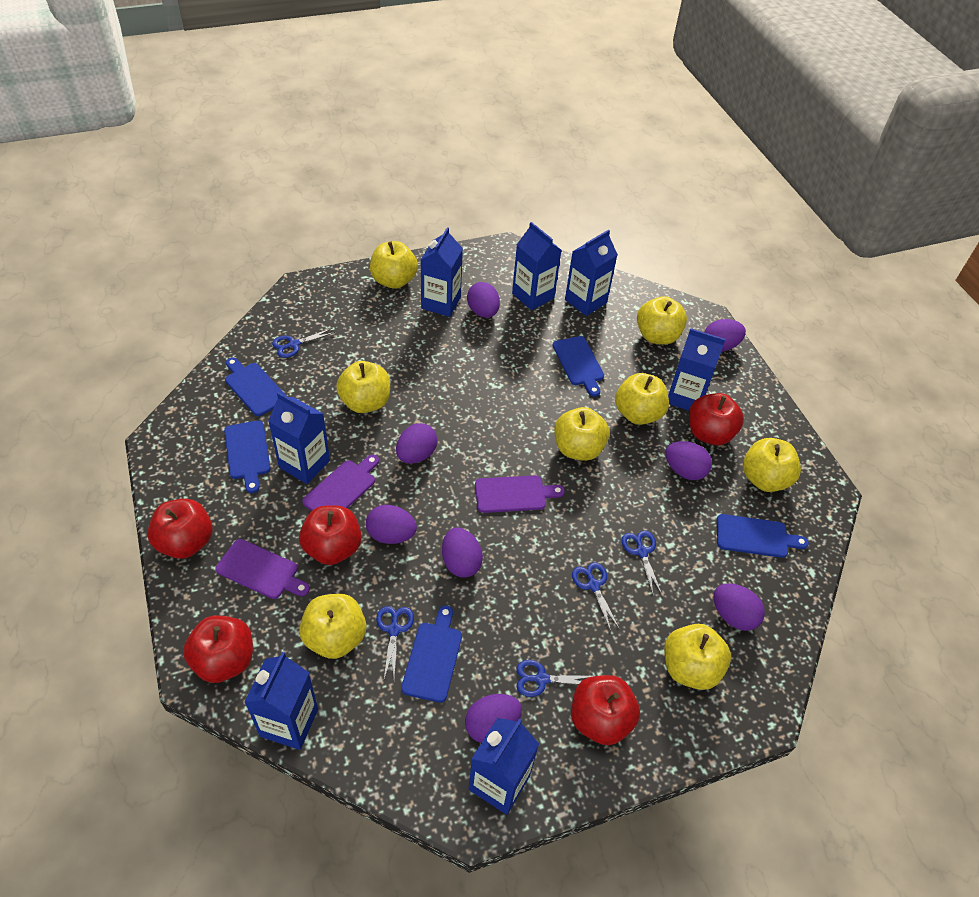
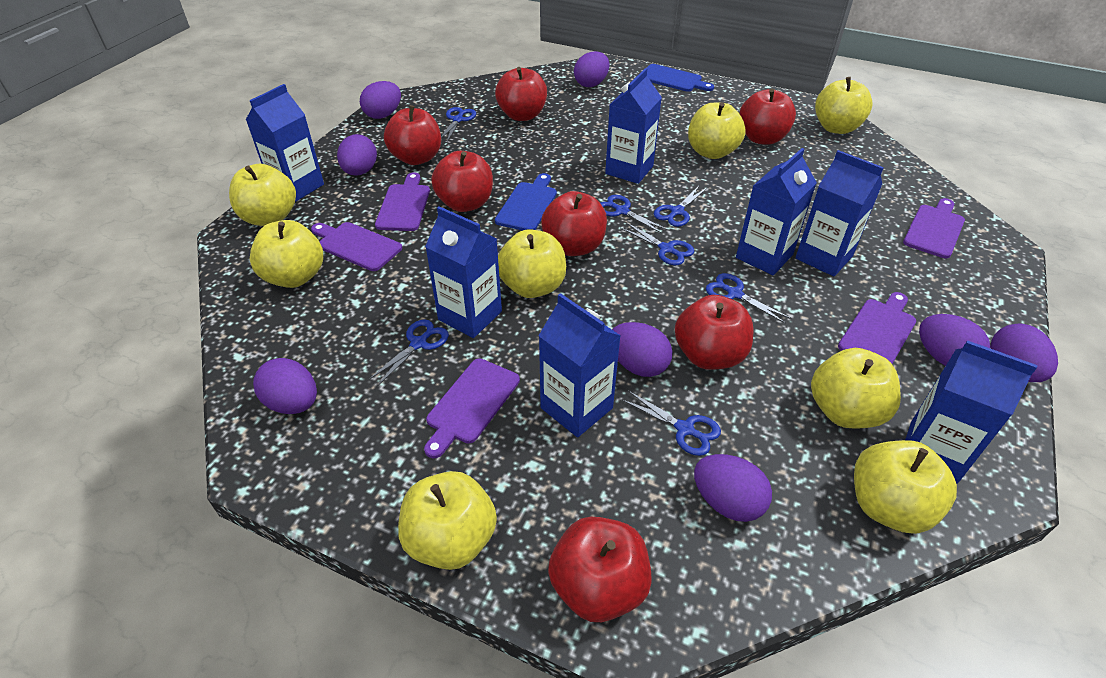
blue cutting board: [224,421,271,493] [225,358,287,416] [401,605,462,703] [552,336,604,397] [717,514,809,558] = 5 -> [495,173,557,231] [647,64,714,92] = 2
blue scissors: [272,328,336,358] [376,606,414,679] [517,660,593,697] [572,562,620,631] [622,531,662,597] = 5 -> [368,319,449,386] [441,107,476,142] [601,195,668,234] [620,222,695,265] [621,391,721,456] [654,186,707,227] [706,273,791,324] = 7
purple cutting board: [215,539,310,599] [302,455,379,511] [475,475,565,513] = 3 -> [311,222,402,271] [375,172,430,231] [424,358,520,458] [838,292,916,364] [903,198,965,258] = 5
red apple: [147,499,213,559] [183,616,253,683] [299,505,362,565] [571,675,640,745] [689,393,744,445] = 5 -> [384,105,441,165] [431,151,493,212] [495,67,547,121] [541,191,607,256] [548,516,652,622] [675,295,753,370] [739,89,796,145] = 7

